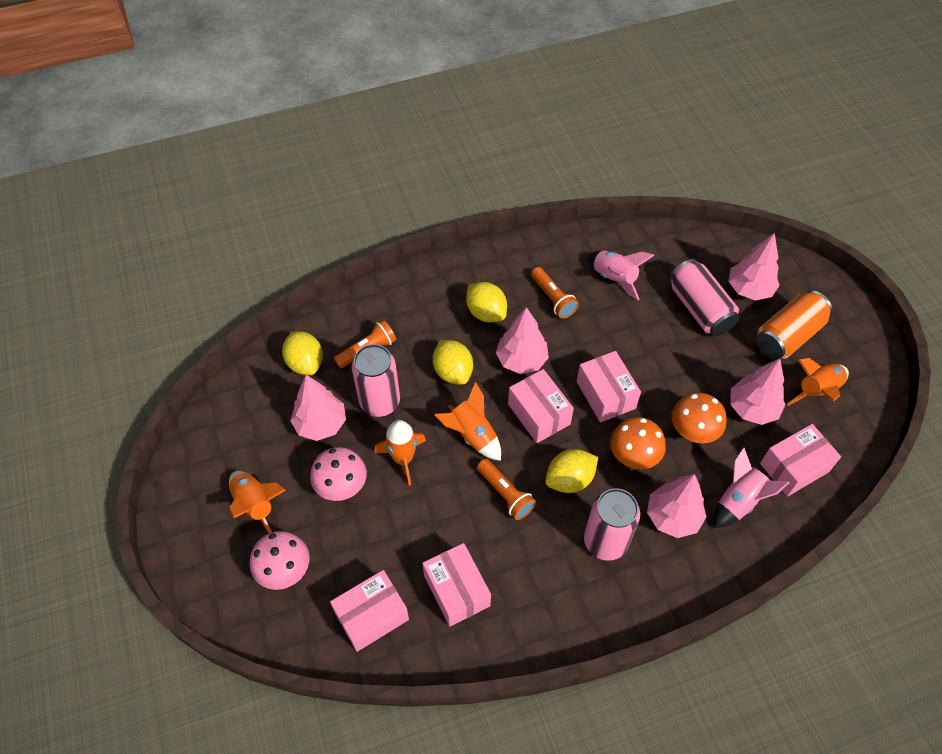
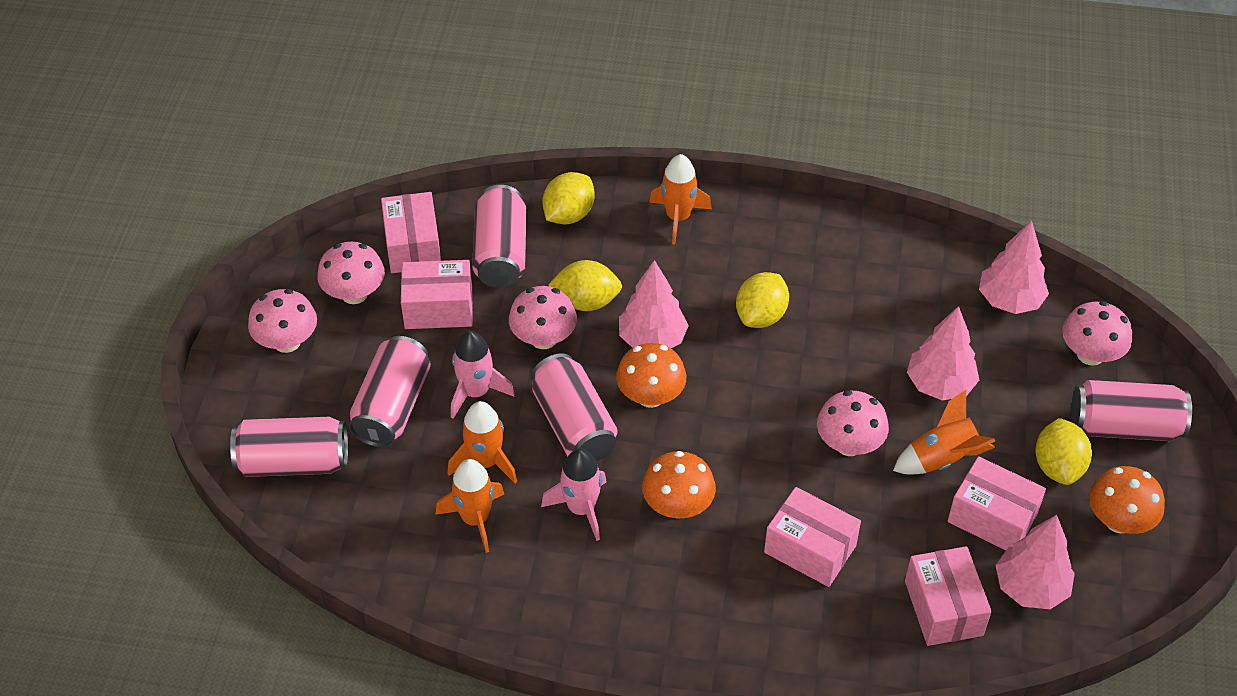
orange can: [756,291,832,360] = 1 -> none = 0
orange flashlight: [334,320,396,368] [477,459,536,520] [531,267,579,319] = 3 -> none = 0
orange mushroom: [610,417,666,469] [672,393,727,443] = 2 -> [616,343,686,408] [642,451,716,519] [1089,466,1165,534] = 3
pink can: [352,344,400,417] [584,488,640,561] [669,259,739,336] = 3 -> [230,417,348,477] [349,336,431,448] [472,185,526,288] [531,353,618,462] [1071,380,1192,441] = 5
pink mushroom: [250,531,310,590] [310,447,367,501] = 2 -> [248,289,317,353] [317,242,385,304] [509,286,577,349] [817,390,889,456] [1062,301,1132,366] = 5
pink tree: [290,375,346,441] [496,307,549,374] [647,474,707,538] [728,233,780,301] [730,359,786,425] = 5 -> [619,260,689,348] [907,306,979,401] [979,221,1049,314] [995,515,1075,609] = 4

